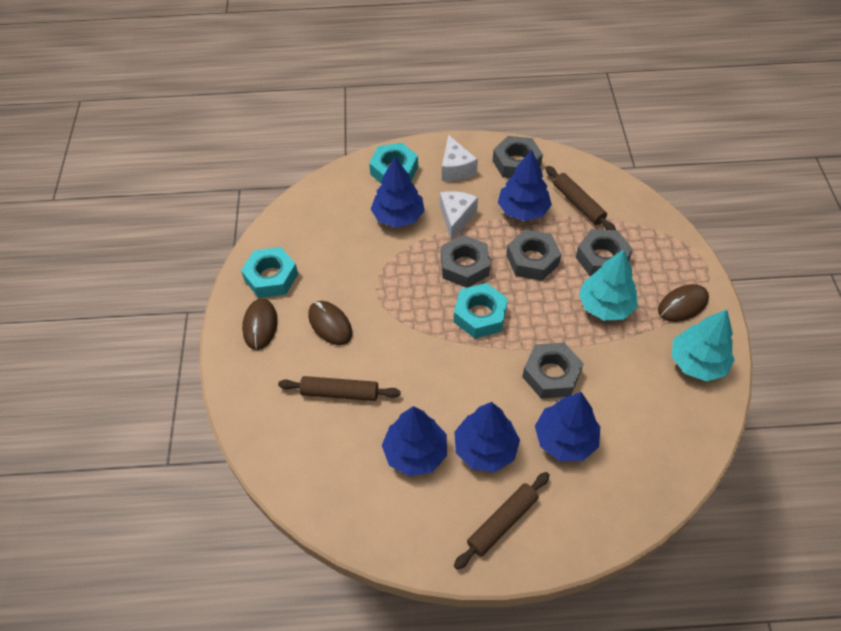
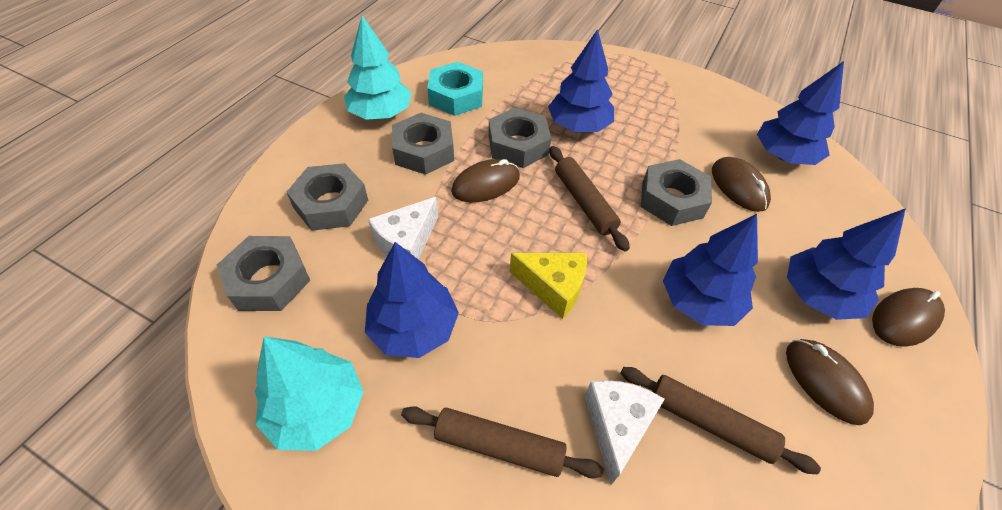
brown mouse: [242,299,277,350] [308,301,352,345] [658,284,709,322] = 3 -> [451,159,520,202] [712,157,771,212] [786,339,874,425] [872,288,945,347] = 4
turquoise nut: [241,247,298,298] [369,143,418,184] [454,283,508,338] = 3 -> [427,62,483,116] = 1
yellow cheese: none = 0 -> [510,253,587,319] = 1

